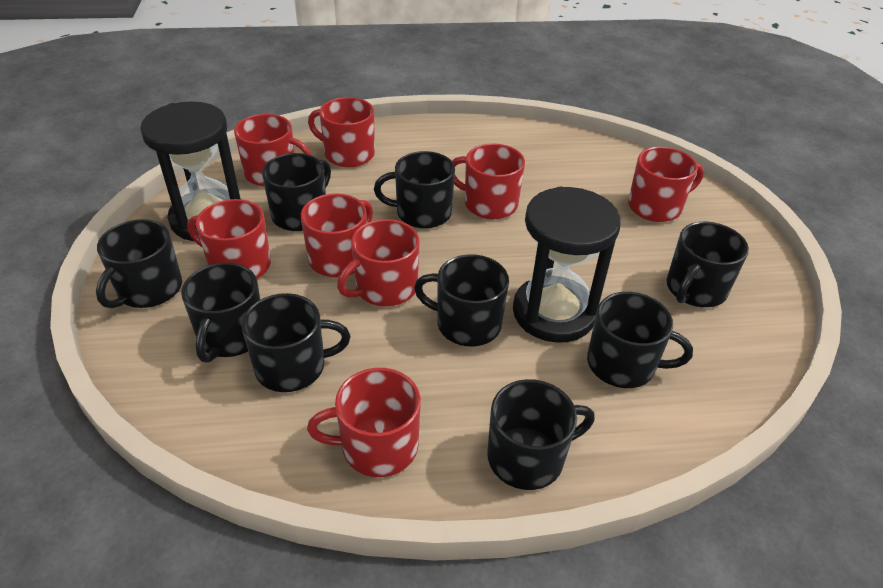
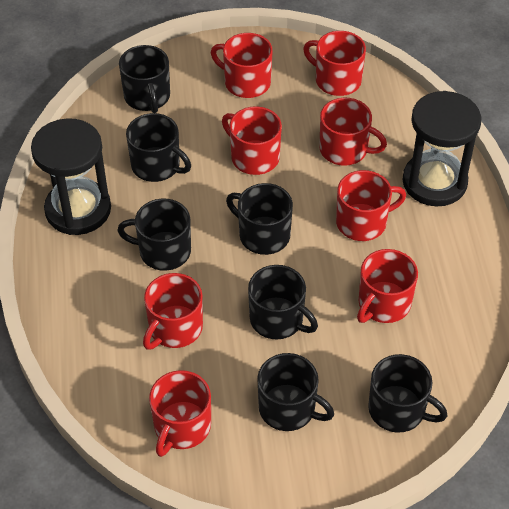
black mug: [96,219,182,309] [181,263,261,363] [242,293,350,392] [262,153,331,231] [374,151,455,229] [414,254,509,346] [487,379,595,490] [587,292,693,388] [666,221,749,307] = 9 -> [117,199,191,271] [119,45,170,113] [126,113,191,182] [226,183,293,255] [248,265,318,340] [257,353,334,431] [368,354,447,433] = 7

